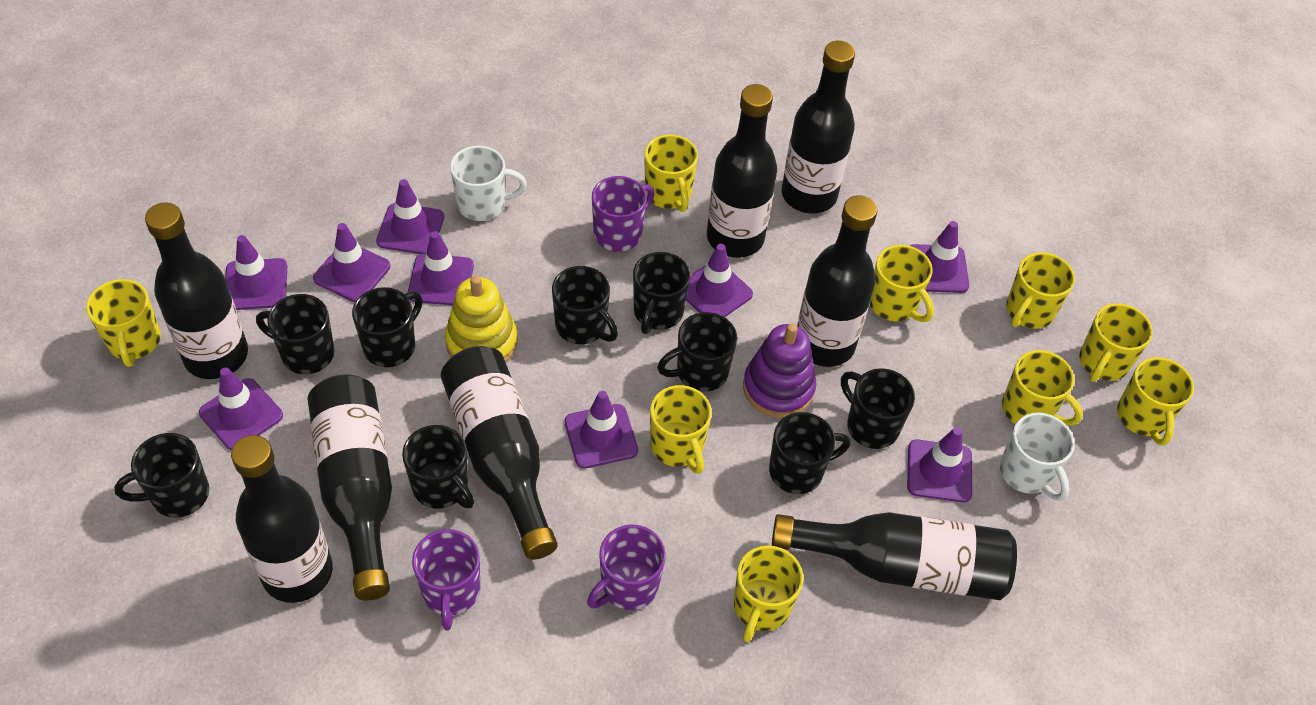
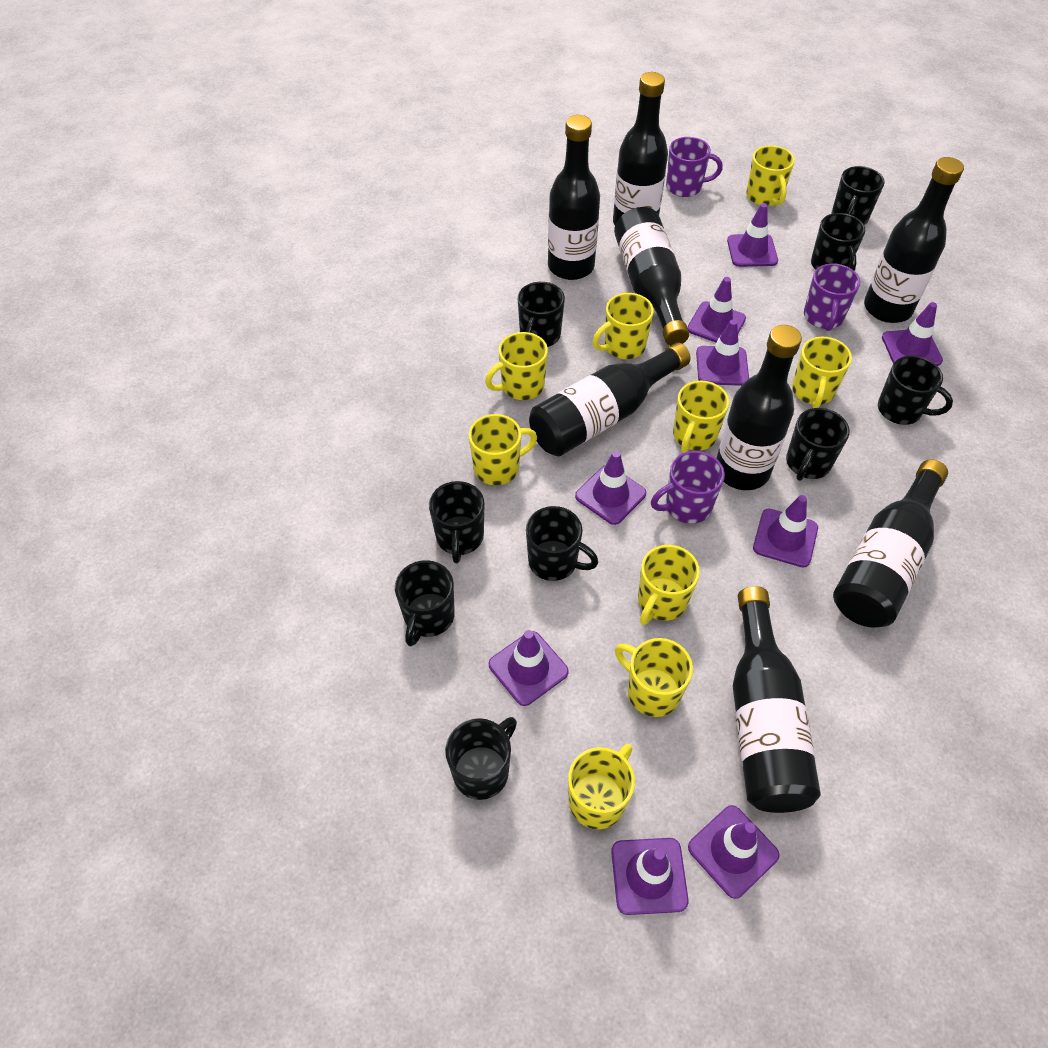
purple stacking toy: [743,324,816,418] = 1 -> none = 0
white mug: [450,146,527,221] [1000,413,1075,501] = 2 -> none = 0
yellow stacking toy: [445,276,518,362] = 1 -> none = 0

